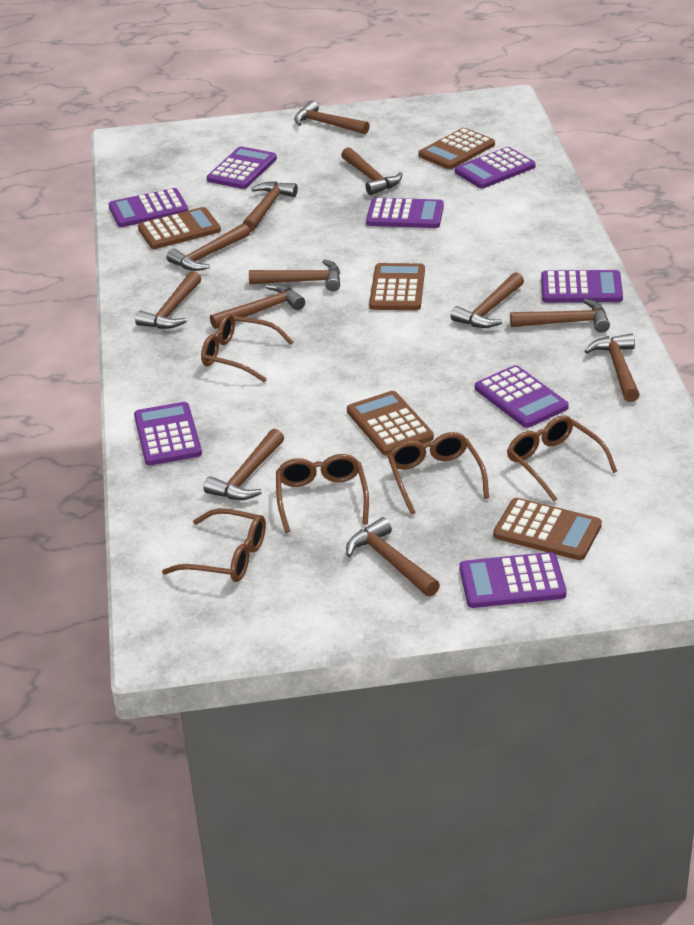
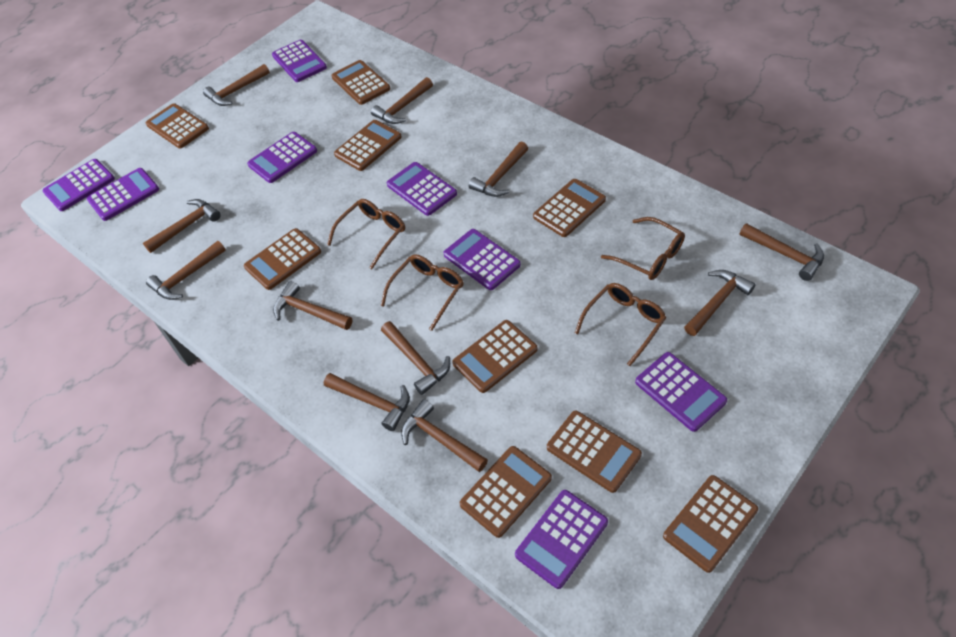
brown calculator: [138,207,221,249] [347,391,434,456] [369,263,425,310] [418,128,495,169] [493,498,602,560] = 5 -> [146,103,209,149] [244,228,321,290] [332,60,390,105] [334,120,402,171] [452,320,538,393] [460,446,552,538] [533,179,606,237] [547,411,642,493] [663,475,758,573] = 9
brown glasses: [162,508,266,582] [201,313,293,382] [276,454,369,533] [387,432,489,514] [507,415,617,502] = 5 -> [327,199,405,269] [381,254,464,331] [575,283,666,366] [601,217,685,280] = 4
brown hammer: [135,271,201,329] [167,223,250,271] [204,429,284,500] [210,284,305,329] [243,181,298,232] [249,259,340,291] [294,101,370,134] [341,147,403,195] [346,517,440,597] [451,272,524,328] [510,299,610,333] [585,334,640,402] = 12 -> [143,199,221,253] [146,241,226,300] [203,64,270,106] [273,281,352,330] [324,373,410,431] [371,77,433,124] [381,321,450,395] [401,399,488,472] [469,142,528,197] [684,270,756,336] [740,223,824,281] = 11

